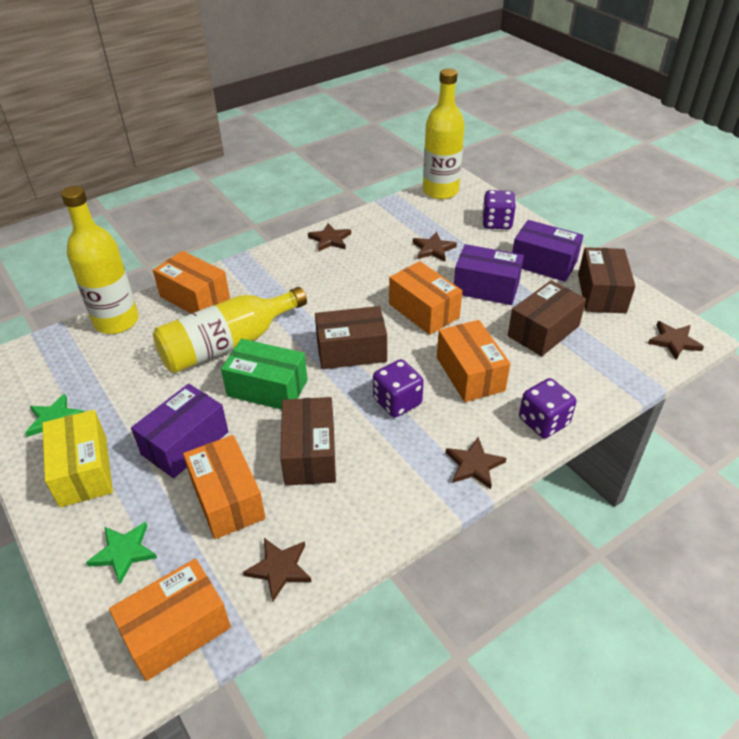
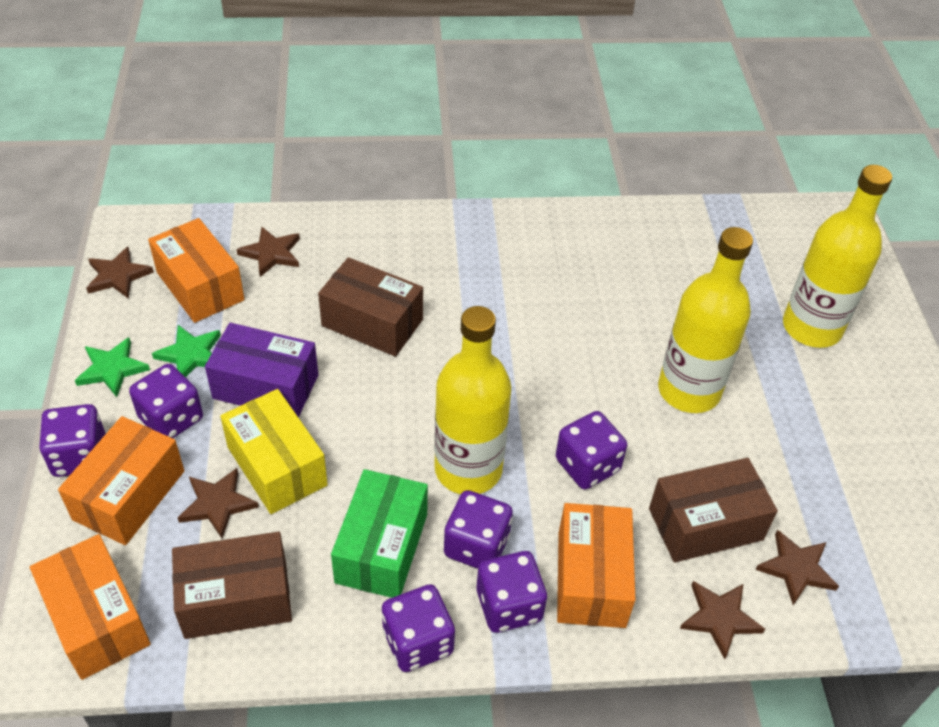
brown box: [280,397,336,486] [315,306,387,369] [508,280,586,356] [578,247,635,313] = 4 -> [172,532,292,639] [318,257,423,357] [649,458,778,563] = 3
orange box: [109,558,231,681] [153,251,230,314] [183,435,266,539] [389,261,462,335] [437,320,510,402] = 5 -> [30,534,151,680] [58,416,184,545] [148,218,245,323] [557,503,636,628] = 4
purple box: [131,384,229,478] [454,244,524,305] [512,220,583,282] = 3 -> [205,323,318,417] = 1
purple dice: [373,359,424,418] [482,190,516,229] [519,378,576,438] = 3 -> [39,404,106,477] [129,364,203,438] [382,584,455,672] [444,490,513,569] [477,551,547,633] [556,411,627,489] = 6

